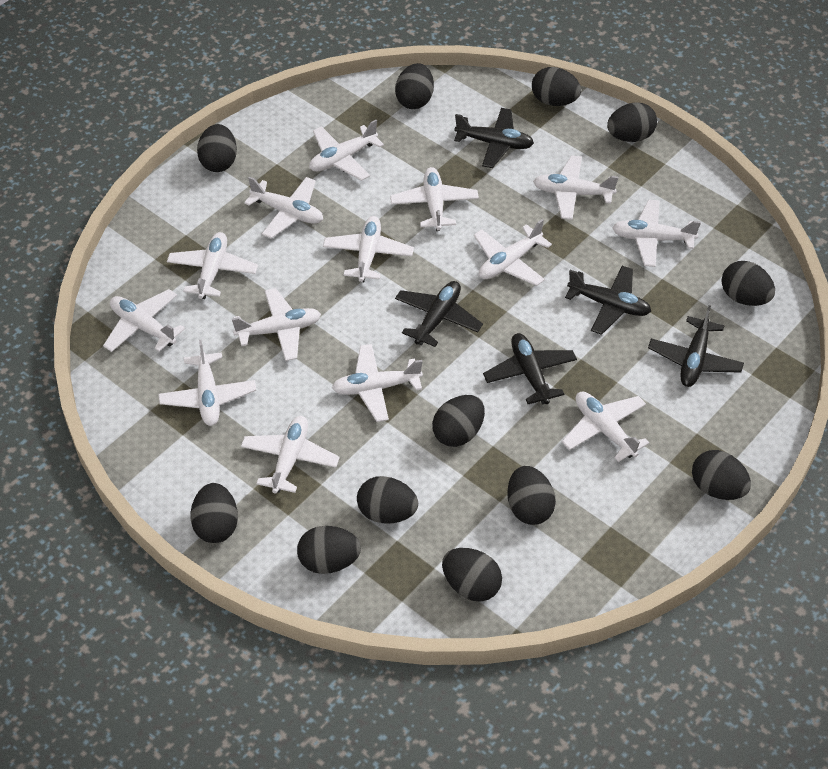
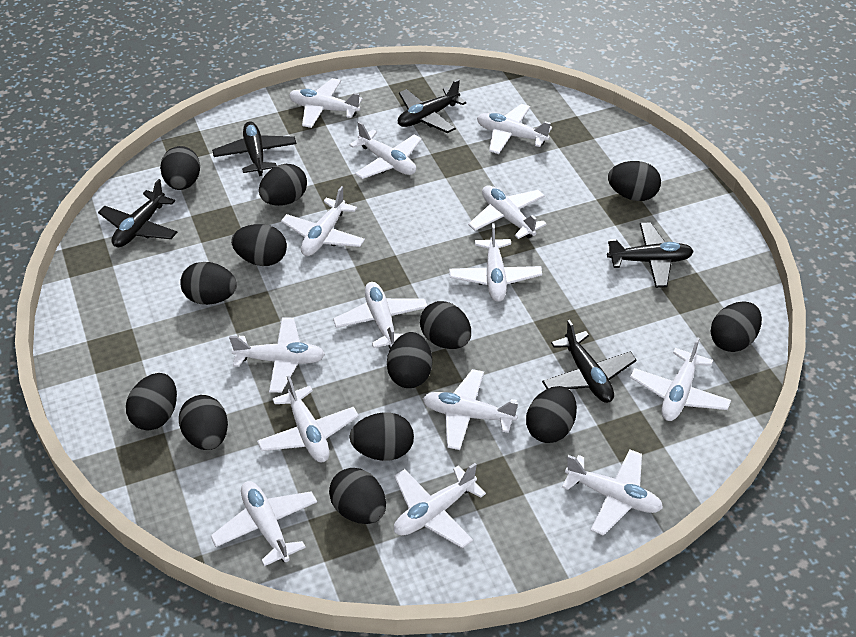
black egg: [190,483,238,543] [197,124,237,172] [297,526,361,574] [357,476,418,523] [395,63,434,109] [432,395,485,447] [442,548,502,601] [507,466,556,525] [532,67,581,106] [607,103,657,142] [692,450,751,500] [721,261,775,306] = 12 -> [126,373,177,430] [160,146,200,190] [179,395,228,450] [180,262,237,305] [231,224,287,266] [259,164,307,206] [329,468,386,524] [349,413,414,461] [387,332,432,388] [420,301,471,349] [526,386,577,443] [608,161,661,201] [711,302,762,352] = 13

